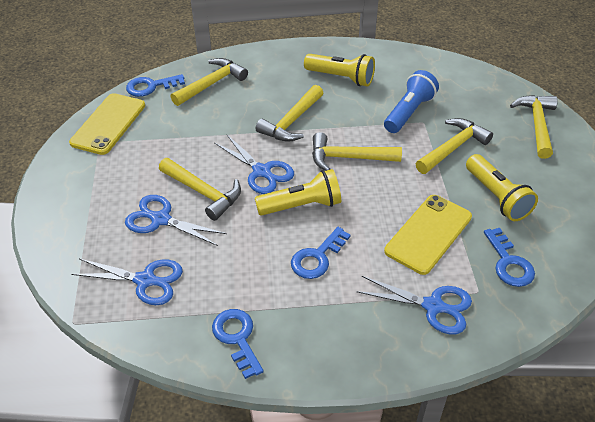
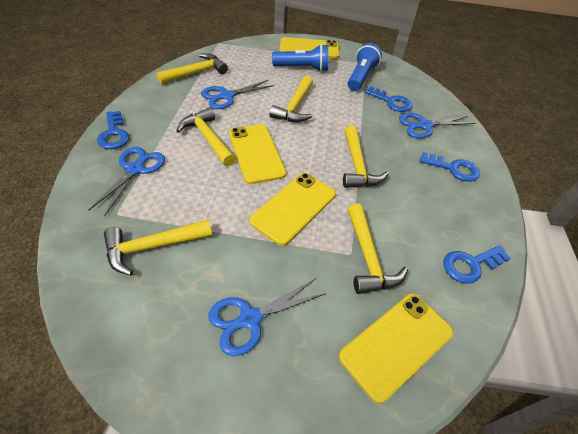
blue flashlight: [384,70,439,133] = 1 -> [272,44,328,72] [348,43,382,91] = 2
yellow flashlight: [255,169,341,216] [304,54,375,86] [466,154,538,221] = 3 -> none = 0
yellow phone: [69,93,145,155] [384,195,472,275] = 2 -> [229,124,287,184] [249,173,336,246] [279,37,339,59] [339,294,453,404] = 4

